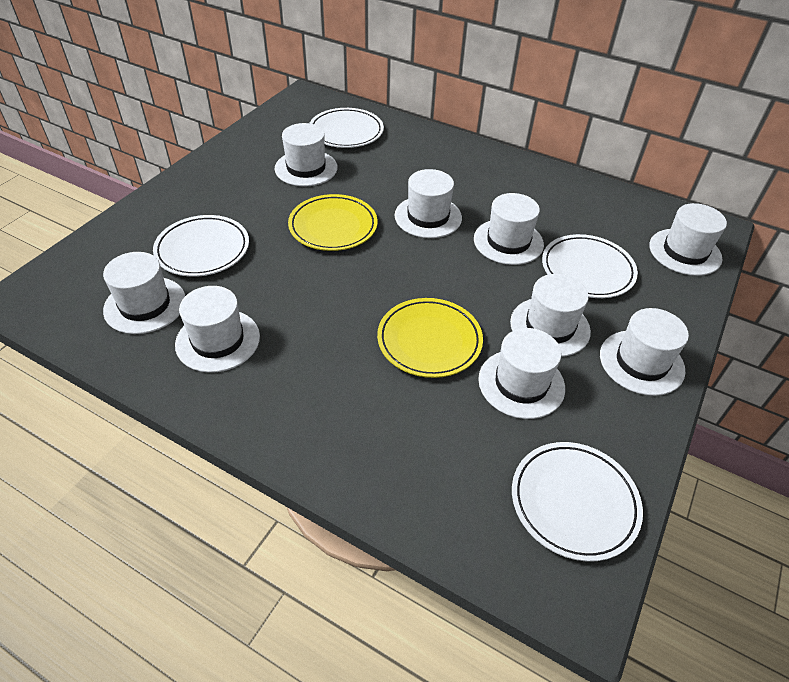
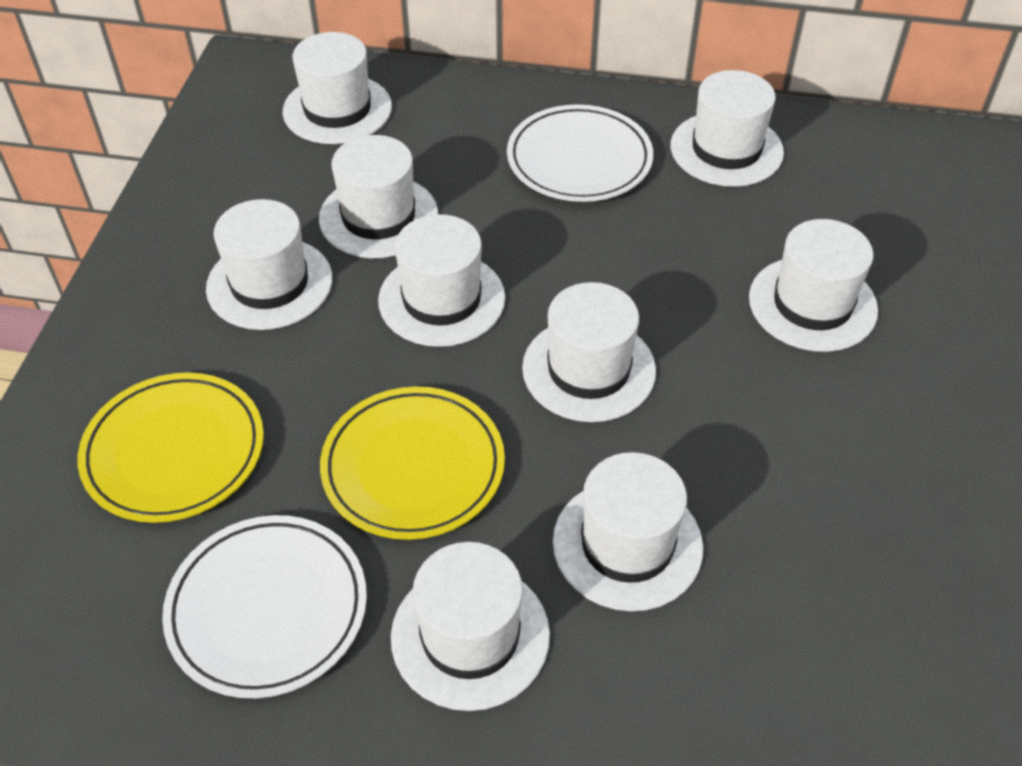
white plate: [153,215,249,277] [310,108,384,148] [512,442,643,562] [542,234,638,298] = 4 -> [162,515,367,698] [507,104,653,202] = 2

